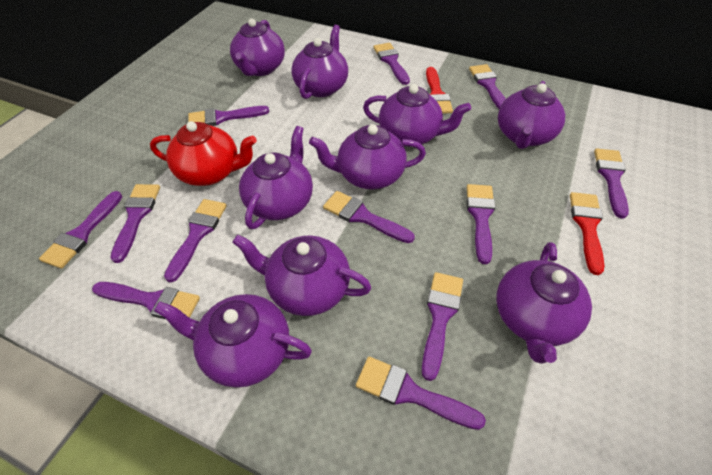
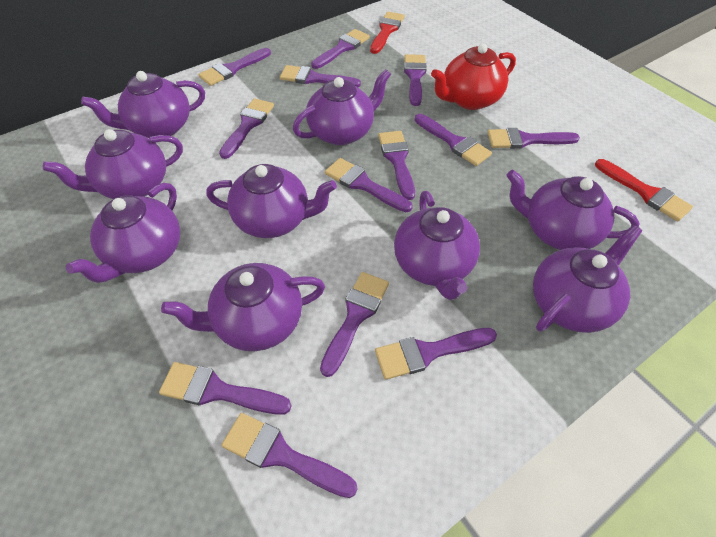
purple brush: [39,191,122,269] [92,282,200,319] [111,184,160,263] [164,199,227,282] [188,106,269,126] [323,191,415,243] [356,357,486,430] [373,43,410,85] [422,272,463,381] [467,184,495,264] [469,64,506,109] [594,149,629,219] = 12 -> [159,362,292,415] [199,48,271,86] [219,98,274,159] [221,413,358,498] [280,65,361,87] [311,29,370,69] [320,272,389,377] [325,158,413,212] [375,328,497,380] [378,131,415,200] [404,54,427,106] [415,114,492,166] [488,128,580,149] = 13

